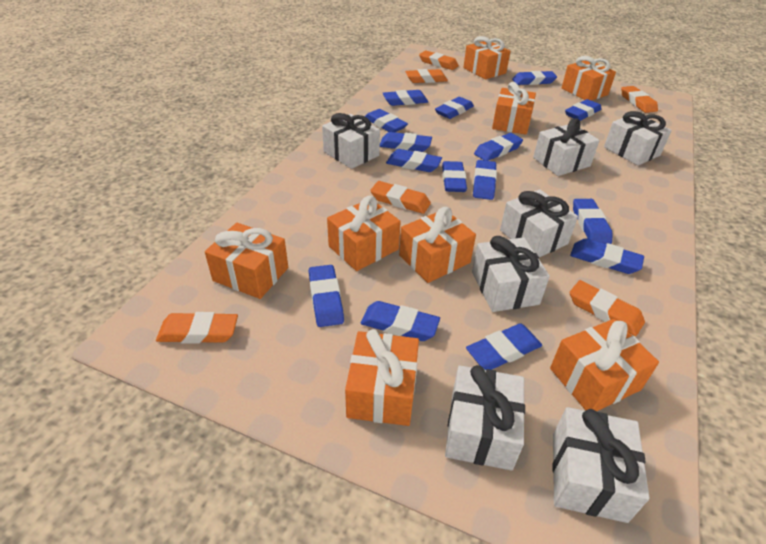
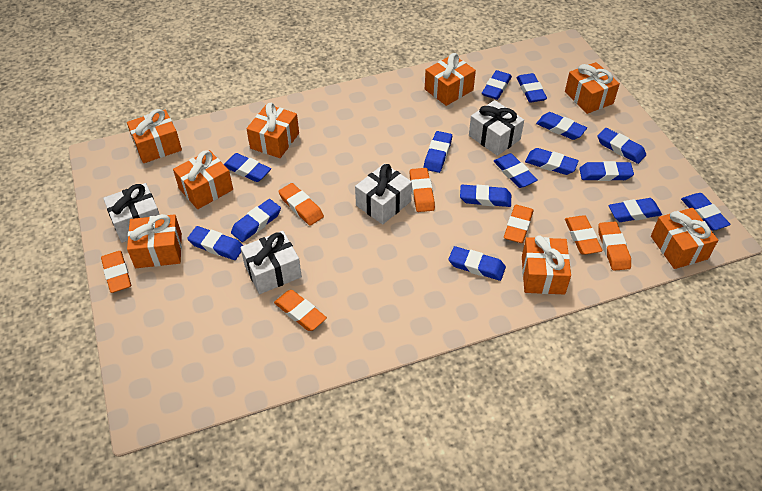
orange eraser: [156,312,238,344] [370,181,431,214] [405,69,448,83] [419,51,459,70] [570,280,645,336] [621,86,658,113] = 6 -> [101,251,131,293] [274,290,327,331] [278,183,324,226] [410,168,435,212] [504,205,533,243] [565,215,602,254] [598,222,631,271] = 7
white gift: [322,113,380,169] [445,365,525,471] [472,236,550,312] [500,189,578,257] [533,118,600,176] [552,407,649,523] [604,111,672,166] = 7 -> [103,183,160,243] [240,231,302,294] [355,163,412,224] [469,100,524,156] = 4

